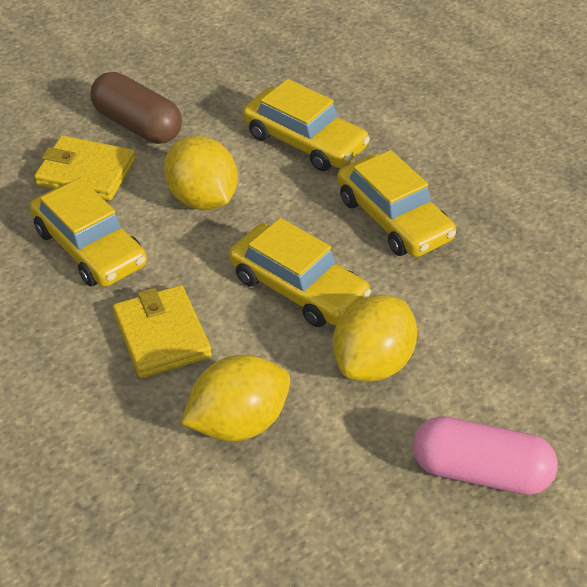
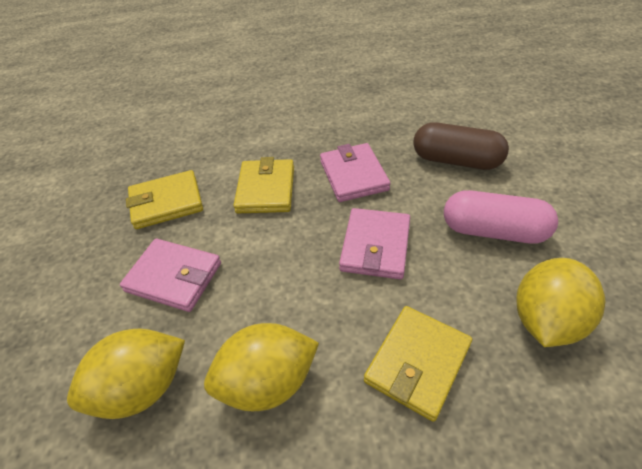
pink wallet: none = 0 -> [120,239,221,312] [320,143,391,202] [339,208,410,279] = 3
yellow car: [30,178,147,287] [229,218,371,327] [243,79,370,171] [337,150,456,257] = 4 -> none = 0
yellow wallet: [34,135,136,200] [113,285,212,378] = 2 -> [126,170,203,229] [233,157,294,213] [364,306,472,422] = 3

